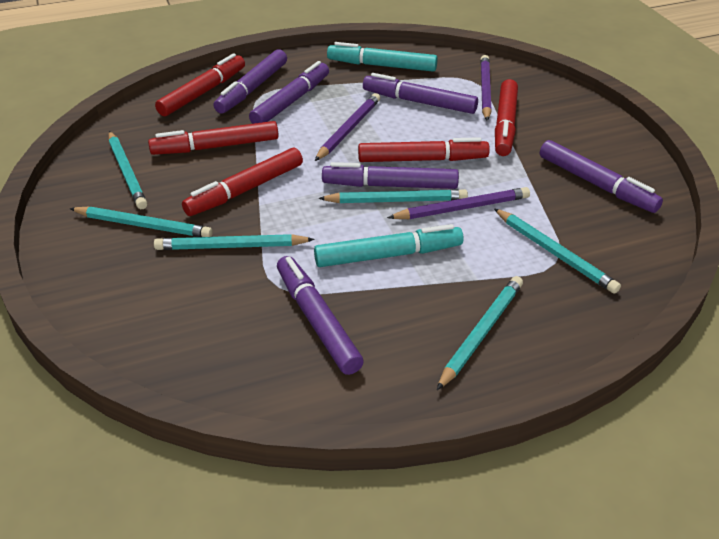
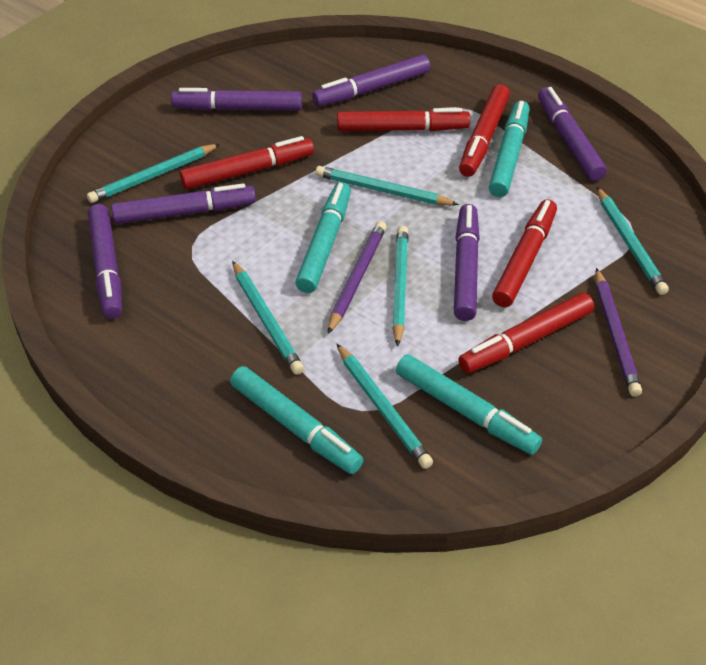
purple pencil: [315,93,380,161] [387,187,530,219] [480,55,492,121] = 3 -> [328,221,387,334] [595,268,642,397] = 2
turquoise marker: [314,224,464,267] [327,42,438,72] = 2 -> [230,366,363,474] [295,182,351,293] [396,354,542,455] [489,101,529,197] = 4

